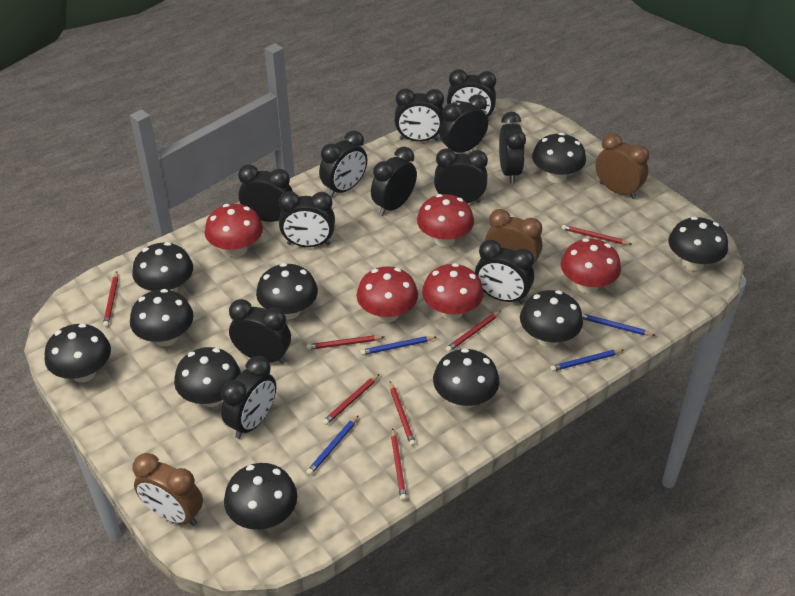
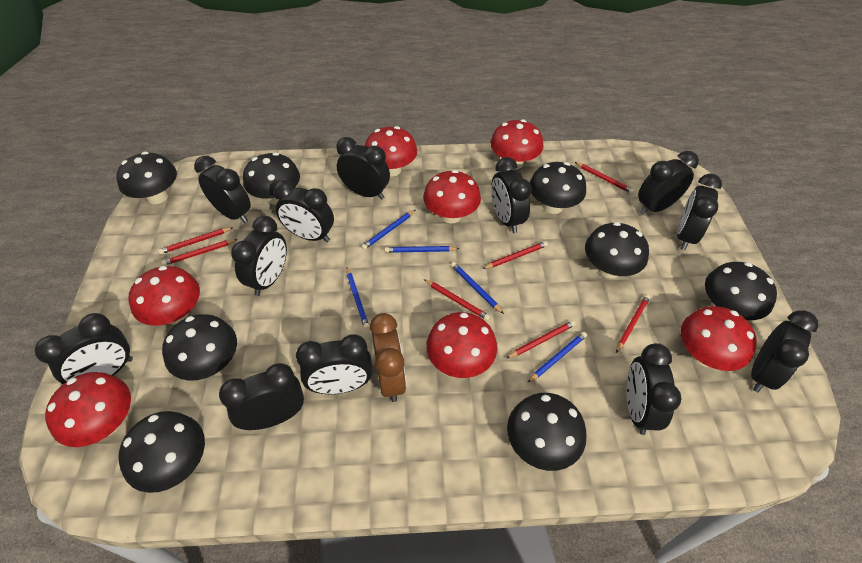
black mushroom: [44,323,111,382] [130,289,193,347] [132,242,193,292] [174,347,241,407] [224,463,297,530] [256,263,318,320] [433,348,500,409] [520,290,583,347] [532,133,586,183] [669,217,728,271] = 10 -> [116,152,177,204] [118,411,205,493] [162,314,237,381] [243,153,300,205] [507,393,586,471] [530,162,586,214] [585,222,649,278] [705,262,777,320] = 8
blue pencil: [306,415,359,475] [360,336,436,355] [550,349,623,371] [582,314,656,336] = 4 -> [346,267,369,329] [361,210,415,250] [385,246,460,253] [451,262,504,314] [527,332,587,383] = 5
brown clock: [133,453,203,526] [485,209,542,265] [596,133,649,199] = 3 -> [370,313,406,402] = 1
red mushroom: [205,204,263,257] [357,266,418,323] [417,194,474,247] [422,263,484,320] [561,238,621,294] = 5 -> [45,372,131,447] [128,266,200,326] [365,126,417,177] [423,170,481,223] [426,312,497,378] [490,119,543,169] [681,306,757,371] = 7

